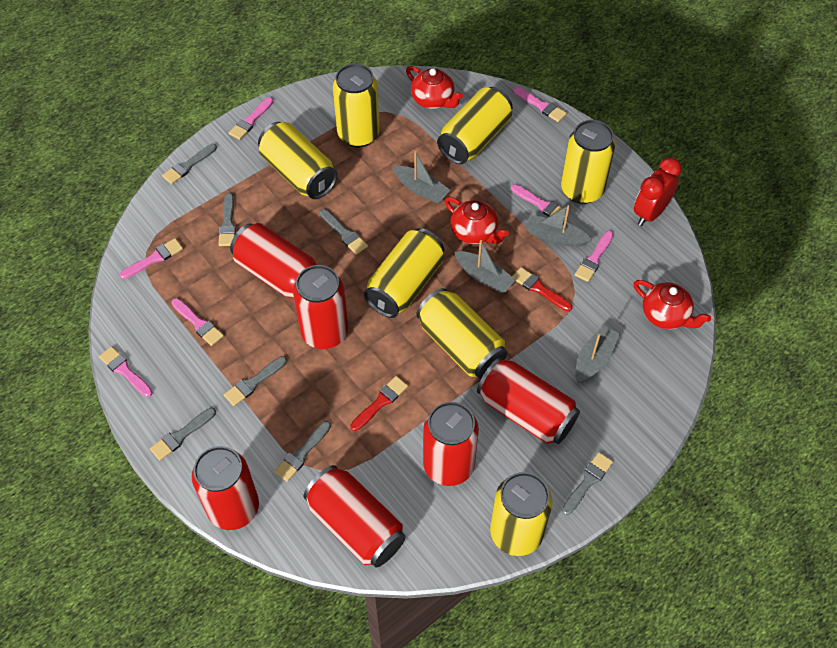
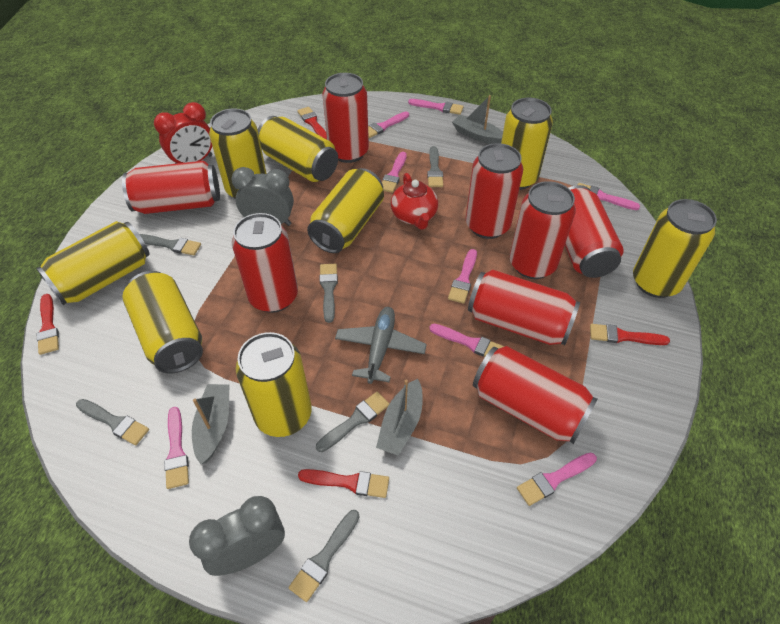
grey boat: [392,151,450,203] [454,240,515,293] [525,205,592,247] [575,325,620,383] = 4 -> [192,384,229,464] [376,379,423,456] [452,95,503,144] = 3
grey brush: [150,408,216,461] [162,144,217,184] [218,193,236,246] [224,356,287,406] [274,421,331,482] [319,209,368,255] [562,452,613,515] = 7 -> [76,399,149,445] [139,234,201,255] [289,510,360,602] [316,392,389,452] [320,264,338,323] [427,146,443,187] = 6
grey clock: none = 0 -> [189,496,285,576] [231,167,294,226] = 2
grey plane: none = 0 -> [335,307,427,384] = 1
pink brush: [99,346,153,397] [120,238,183,279] [171,298,224,346] [229,97,274,140] [511,184,569,219] [513,87,567,122] [575,231,613,282] = 7 -> [164,407,189,489] [368,111,409,138] [382,152,407,193] [408,99,464,115] [429,324,505,356] [448,249,477,304] [517,452,597,506] [578,183,640,210] = 8
red brush: [350,376,408,431] [512,267,572,311] = 2 -> [37,294,59,355] [297,107,327,139] [298,469,389,498] [590,324,670,345] = 4
red can: [192,446,259,530] [230,223,317,298] [293,265,348,349] [303,465,406,567] [423,402,479,486] [477,358,580,444] = 6 -> [122,161,220,214] [232,213,298,313] [322,73,369,163] [466,143,523,239] [468,269,580,345] [473,346,598,444] [510,181,576,279] [565,185,624,278] = 8
red teapot: [406,66,463,109] [445,197,509,244] [634,280,711,329] = 3 -> [391,173,438,229] = 1
yellow can: [258,122,338,199] [333,64,380,147] [364,228,444,318] [416,288,507,379] [437,87,513,164] [490,472,553,556] [561,120,615,204] = 7 -> [36,221,150,305] [122,271,203,374] [209,108,267,199] [236,332,312,437] [258,116,338,182] [307,168,384,253] [501,98,553,190] [633,199,717,298] = 8

